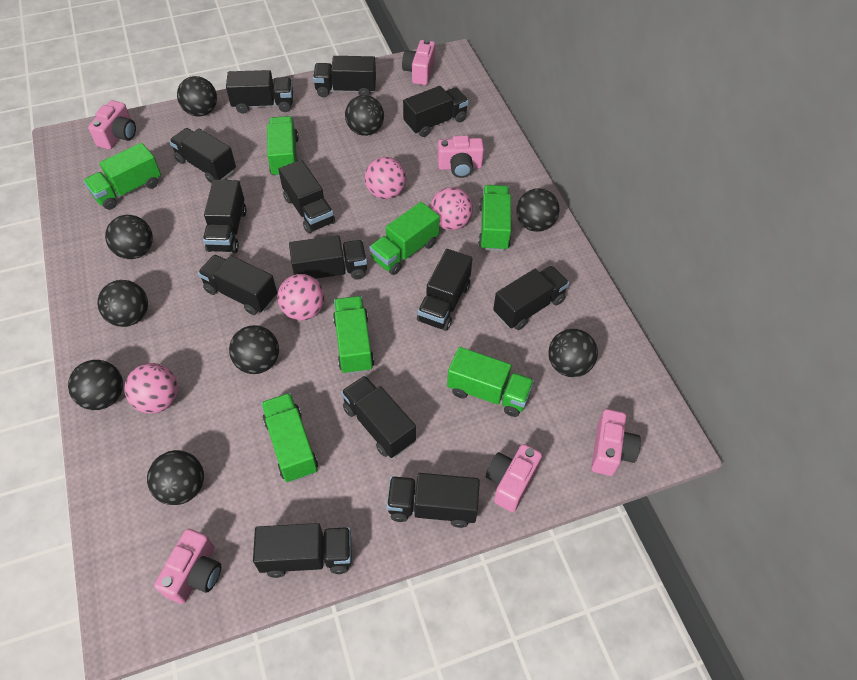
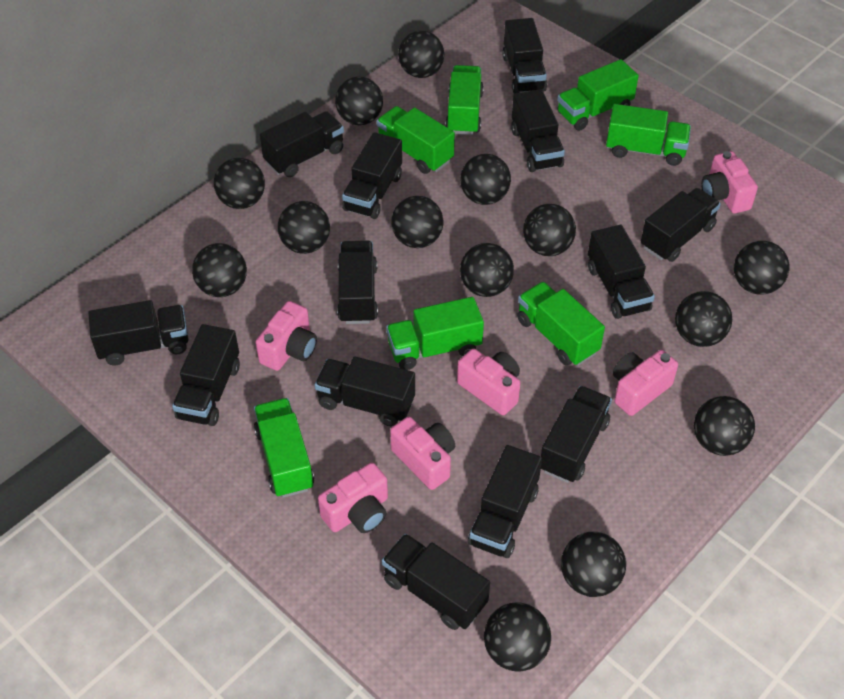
black ball: [68,360,123,410] [98,280,148,327] [105,215,153,259] [147,450,204,505] [177,76,217,117] [229,325,279,374] [345,95,384,136] [516,188,560,232] [548,329,598,377] = 9 -> [192,243,247,297] [214,158,265,209] [278,201,330,254] [335,77,383,125] [391,196,444,248] [398,31,444,78] [460,154,511,205] [460,243,514,297] [484,602,551,671] [523,204,576,256] [561,532,626,597] [675,291,732,347] [694,396,755,456] [734,241,790,295] = 14
pink ball: [124,363,178,414] [277,274,325,320] [365,157,406,199] [430,187,473,230] = 4 -> none = 0

